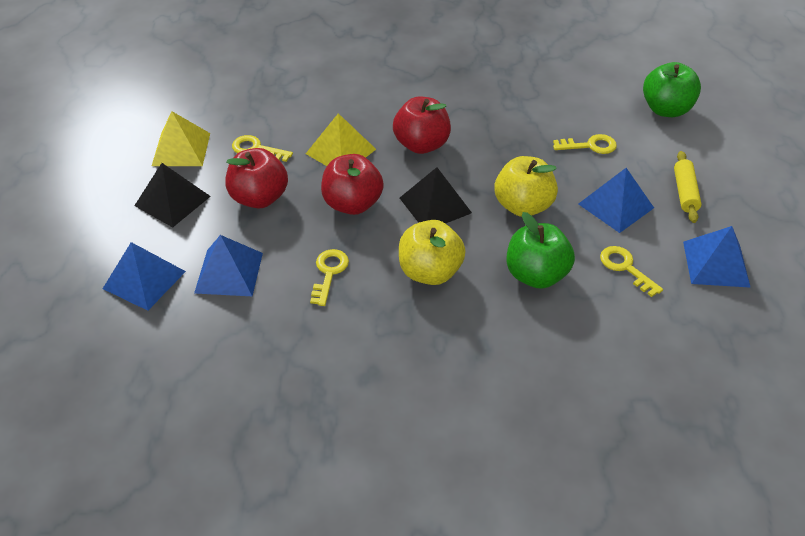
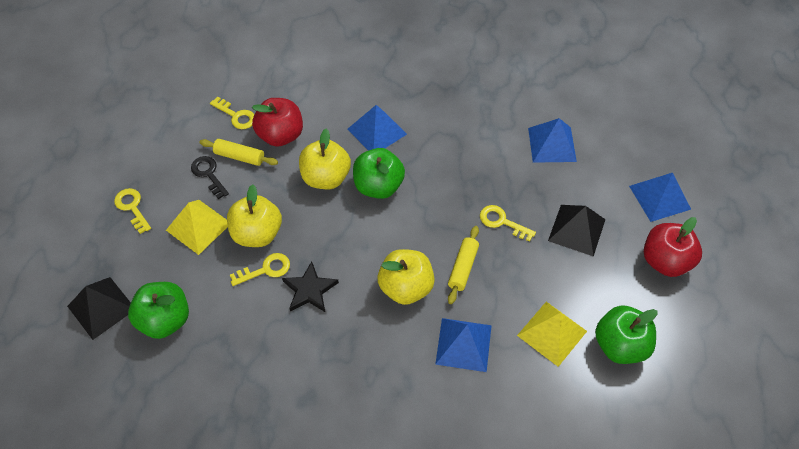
black key: none = 0 -> [191,156,229,199] = 1
black star: none = 0 -> [282,261,339,312] = 1
green apple: [506,212,575,289] [643,62,701,117] = 2 -> [128,282,189,339] [353,148,405,199] [595,305,657,364] = 3
red apple: [225,148,288,209] [321,154,384,215] [393,97,451,154] = 3 -> [252,98,303,147] [644,217,702,277] = 2
yellow apple: [399,220,466,285] [494,156,558,217] = 2 -> [227,185,282,247] [299,129,351,189] [378,249,435,305] = 3
yellow rolling pin: [674,151,702,223] = 1 -> [199,139,278,166] [448,226,479,304] = 2

